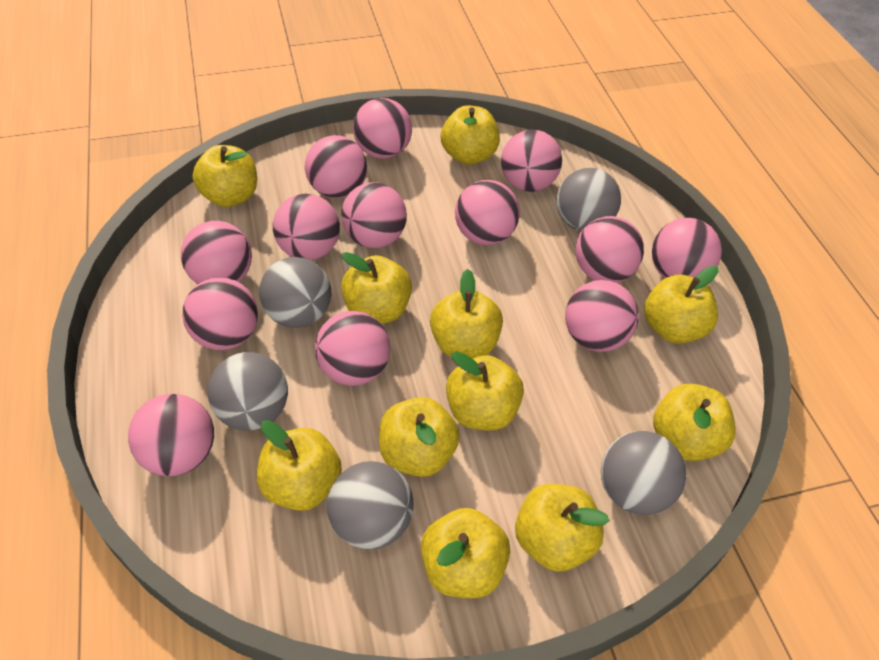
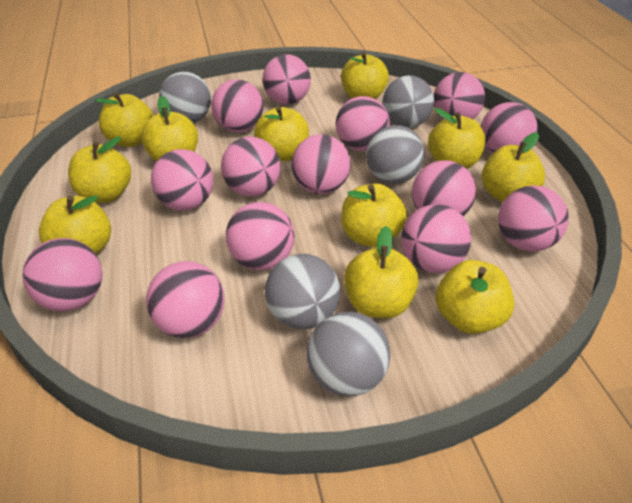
pink ball: [128,394,214,476] [181,221,252,284] [182,277,258,350] [273,194,340,260] [305,135,367,198] [315,311,390,386] [341,182,407,248] [353,98,412,159] [455,180,520,245] [501,130,562,192] [565,280,639,352] [575,216,644,283] [652,218,722,278] = 13 -> [22,238,102,311] [146,261,225,338] [151,149,213,211] [211,79,263,133] [221,137,281,196] [226,202,294,270] [263,54,311,104] [292,134,351,194] [336,96,390,151] [401,204,471,273] [412,160,476,216] [434,72,485,120] [481,102,538,154] [498,185,569,252] = 14

